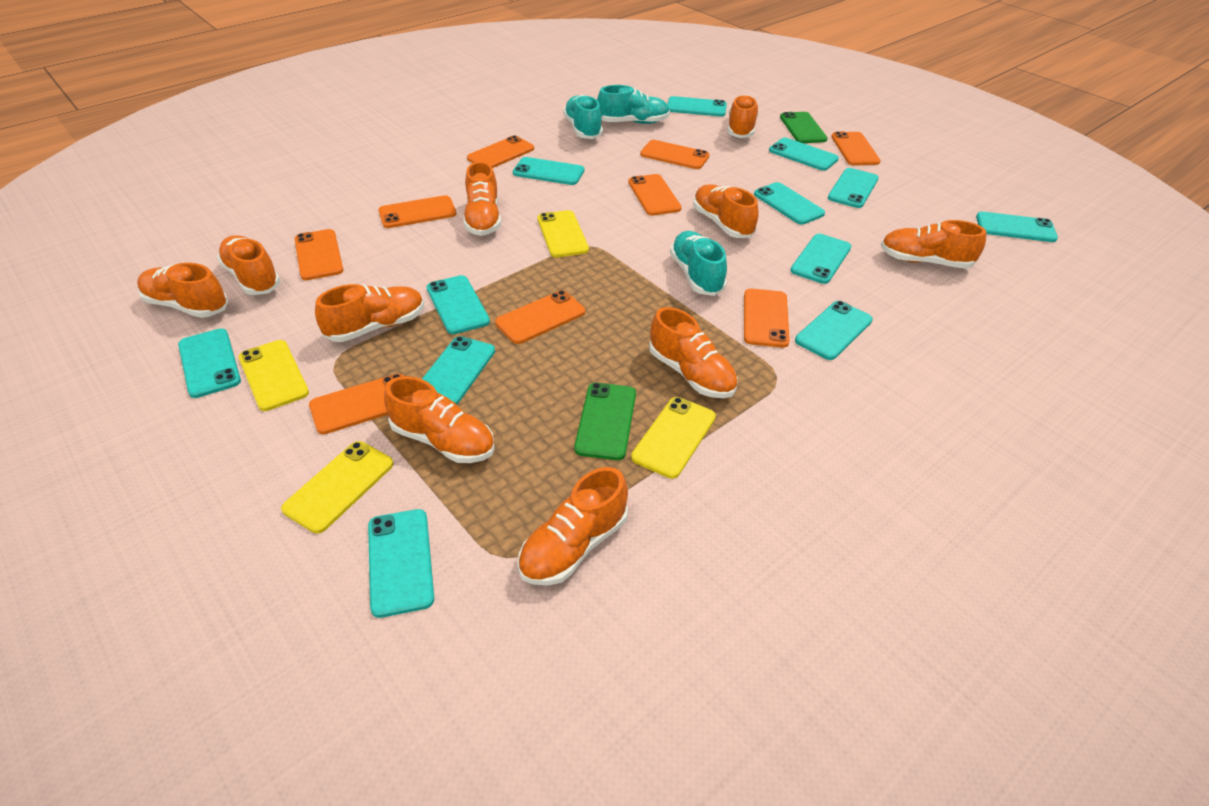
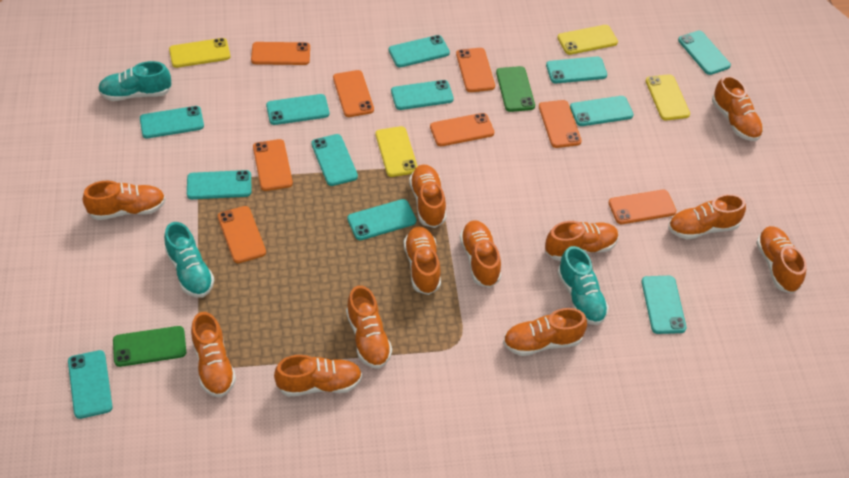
orange phone: [295,229,343,280] [309,374,404,434] [378,195,456,228] [467,135,534,168] [495,290,585,344] [628,174,681,216] [640,140,710,169] [744,289,790,348] [831,132,881,165] = 9 -> [218,206,266,263] [251,42,310,65] [253,139,293,191] [333,70,374,117] [430,113,494,146] [456,48,495,92] [539,100,582,148] [609,190,677,224] = 8
orange shoe: [137,263,228,318] [217,235,281,295] [315,284,424,342] [384,376,495,463] [463,161,501,236] [518,467,628,586] [649,307,738,398] [693,184,759,238] [728,94,759,138] [881,220,986,269] = 10 -> [83,181,166,220] [191,312,236,397] [274,355,362,397] [346,285,392,369] [404,226,441,295] [409,165,446,228] [460,220,501,288] [503,308,587,356] [545,221,619,261] [668,194,746,240] [712,75,763,141] [756,226,807,294] = 12

